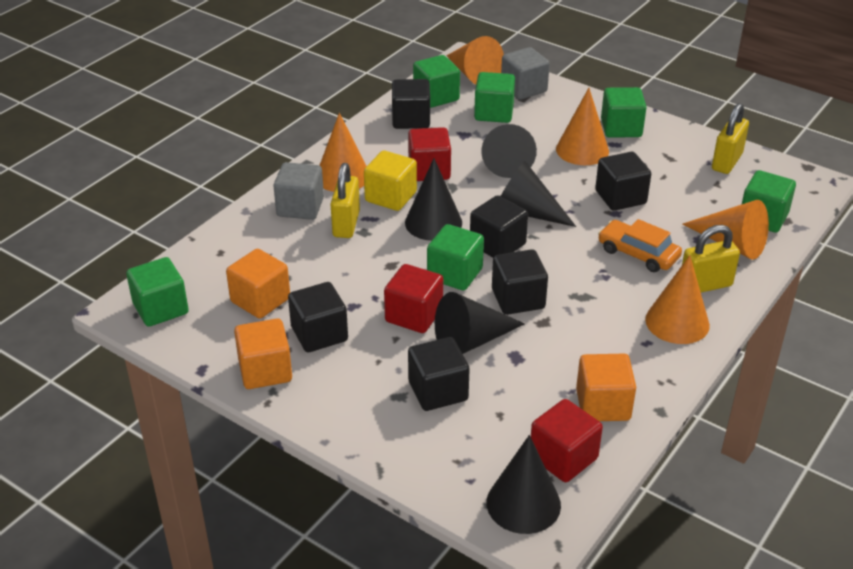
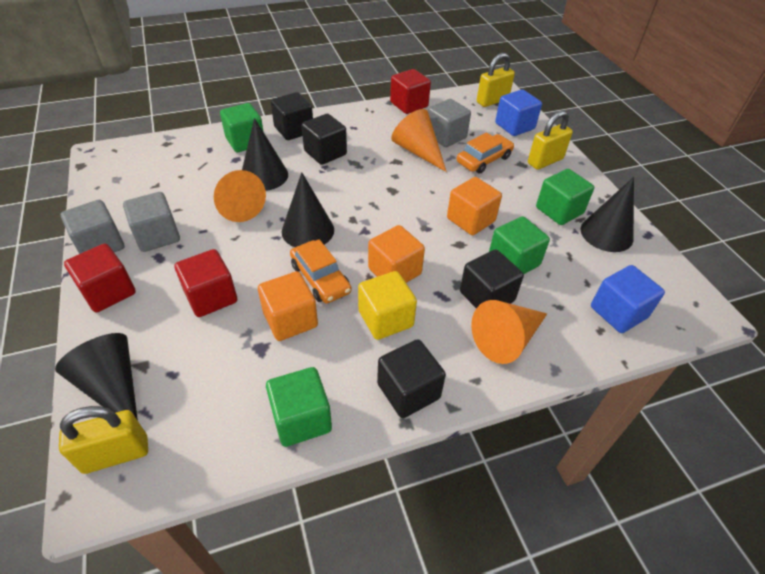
black cone: [405,158,462,241] [435,292,525,354] [481,124,537,178] [486,435,561,534] [501,161,576,227] = 5 -> [55,333,138,420] [242,118,288,191] [282,173,334,247] [580,177,634,252] = 4
black cube: [288,282,348,352] [392,79,430,129] [408,337,470,411] [470,195,528,258] [492,249,548,315] [595,152,651,211] = 6 -> [271,92,313,140] [302,114,347,165] [377,339,446,418] [460,249,524,308] = 4
blue cube: none = 0 -> [495,89,542,136] [591,265,665,333] = 2
green cube: [126,257,189,327] [413,55,460,108] [427,224,484,290] [474,72,515,123] [601,87,647,138] [742,170,796,233] = 6 -> [220,103,264,152] [266,367,332,447] [489,216,550,274] [536,169,594,225] = 4
grey cube: [273,162,324,220] [501,47,550,100] = 2 -> [61,200,125,254] [123,192,180,252] [428,99,471,147] = 3
orange car: [598,219,682,272] = 1 -> [290,239,352,304] [457,133,514,174] = 2
orange cone: [319,113,366,192] [447,36,504,84] [556,88,609,165] [645,255,710,344] [683,200,769,260] = 5 -> [214,170,266,222] [391,109,447,172] [471,300,547,364] = 3

